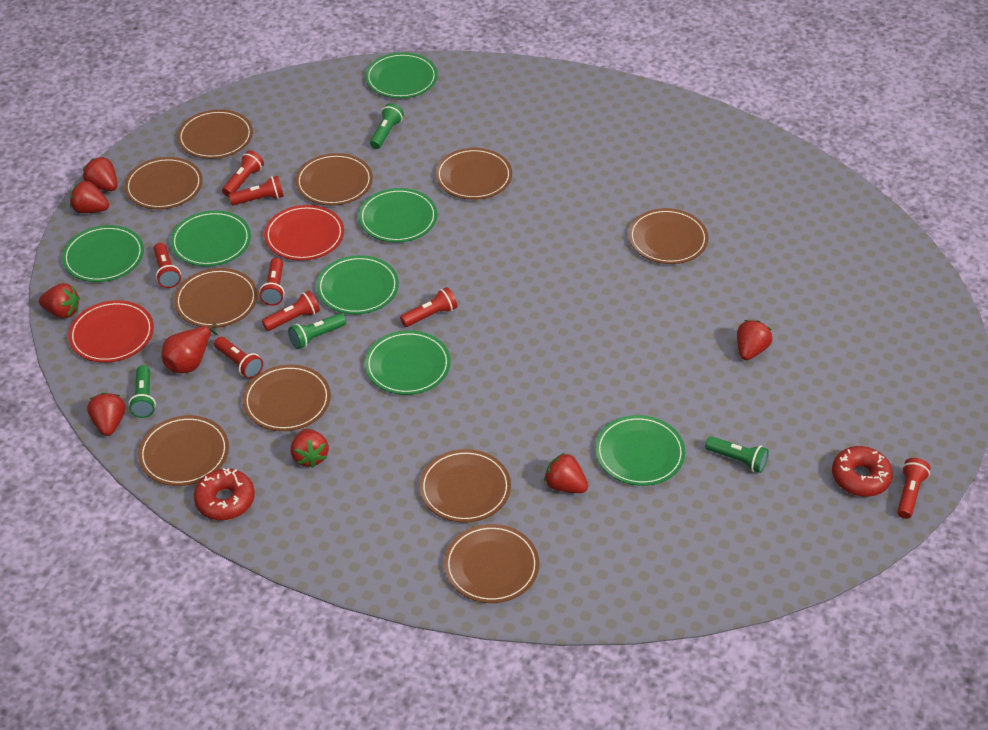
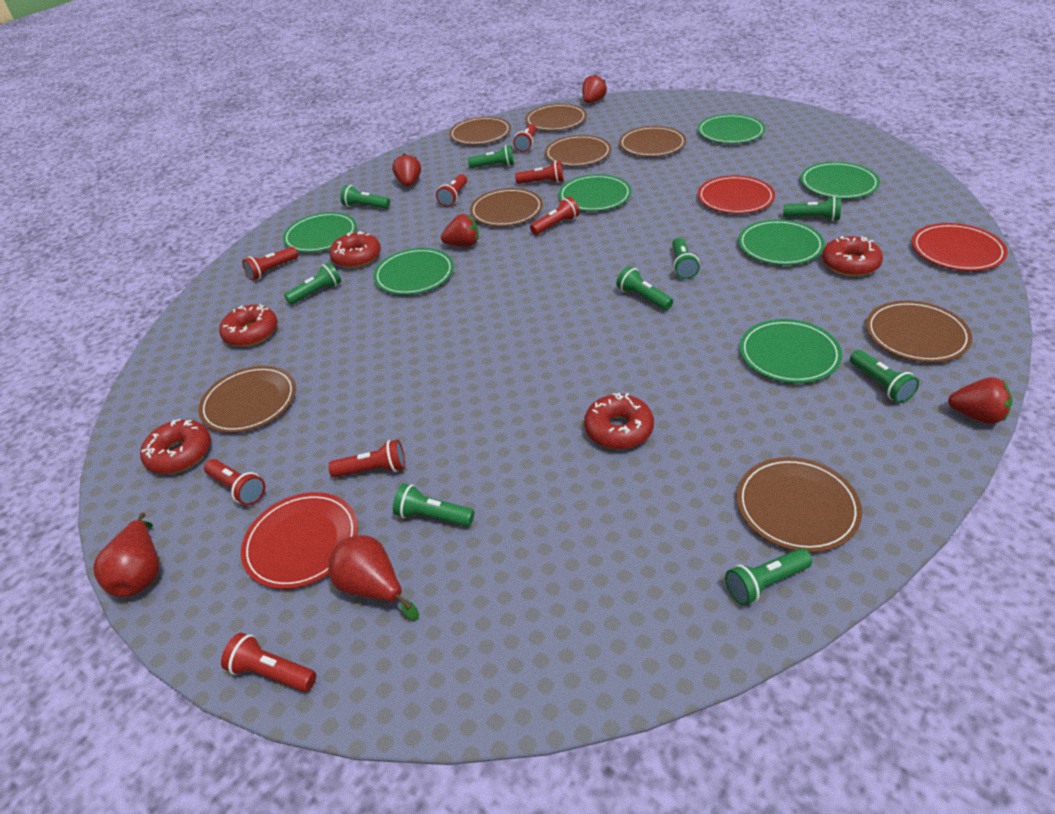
brown plate: [124,157,203,209] [138,415,229,486] [174,268,258,328] [177,109,253,159] [243,365,331,431] [295,153,373,206] [419,449,511,523] [435,148,512,200] [444,524,539,603] [628,208,708,264] = 10 -> [198,366,296,433] [449,117,511,145] [470,188,543,226] [525,104,587,131] [545,135,611,166] [619,126,686,157] [737,457,862,552] [866,301,972,362] = 8
green flashlight: [128,365,156,418] [288,313,346,349] [370,103,404,149] [705,436,769,473] = 4 -> [284,262,341,305] [340,185,390,209] [393,484,474,527] [468,145,515,168] [616,266,673,310] [672,238,700,279] [725,548,812,605] [783,196,841,221] [850,350,919,403] = 9
red donut: [194,468,255,520] [832,446,893,497] = 2 -> [140,419,211,474] [219,304,278,347] [329,231,381,268] [584,393,654,449] [822,236,883,276] = 5
red pear: [161,323,218,373] = 1 -> [93,512,160,597] [328,535,419,621] = 2
red plate: [68,300,154,363] [264,205,344,261] = 2 -> [241,492,358,589] [698,175,775,214] [912,223,1008,271] = 3
red strawberry: [39,283,80,318] [70,181,109,213] [83,157,117,191] [87,393,125,436] [291,429,329,468] [544,453,588,493] [737,320,773,360] = 7 -> [392,154,421,186] [441,214,479,247] [582,74,607,103] [948,377,1012,424] = 4

